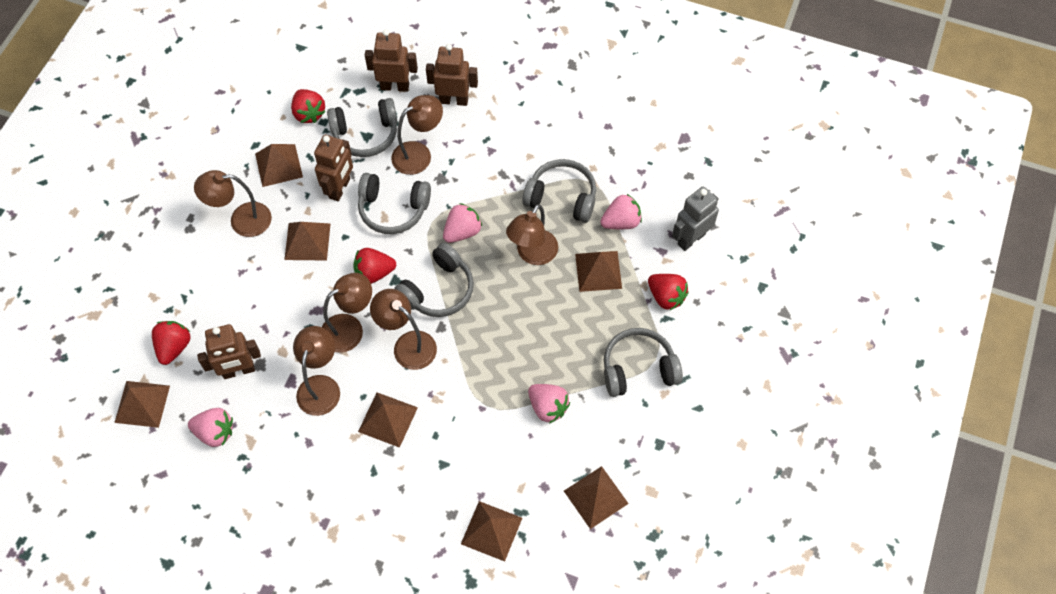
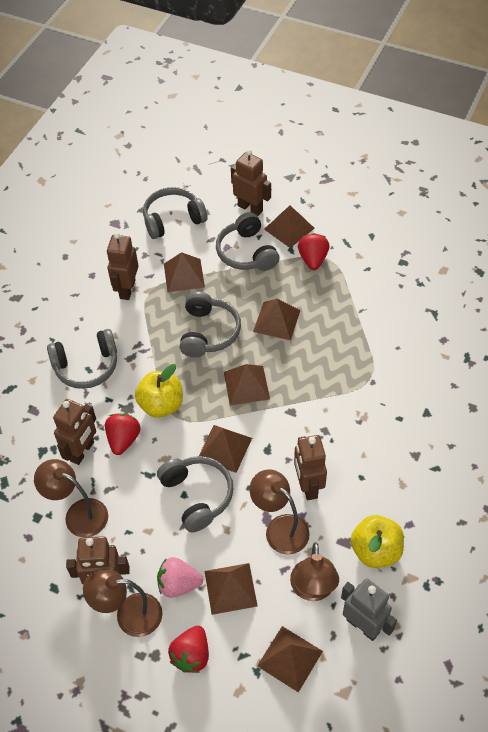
brown lamp: [194,170,272,237] [293,326,340,416] [322,273,372,353] [370,289,437,370] [391,95,443,175] [506,204,558,265] = 6 -> [34,459,108,537] [83,569,162,637] [250,469,310,555] [290,542,339,601] = 4
brown robot: [197,324,261,379] [314,135,353,201] [365,29,418,92] [426,44,478,106] = 4 -> [53,399,96,465] [66,536,130,585] [107,232,139,300] [231,149,271,216] [294,435,327,500] = 5
pink strawberry: [188,408,233,447] [443,203,482,243] [528,384,570,424] [600,193,642,229] = 4 -> [157,557,203,598] = 1
red strawberry: [152,321,191,365] [291,89,325,123] [353,248,396,284] [648,274,689,311] = 4 -> [105,413,141,455] [168,626,209,673] [298,233,330,270] = 3
yellow apple: none = 0 -> [135,364,183,418] [351,515,404,568] = 2

